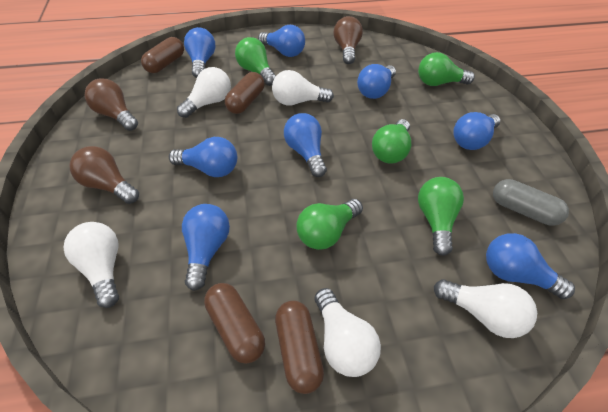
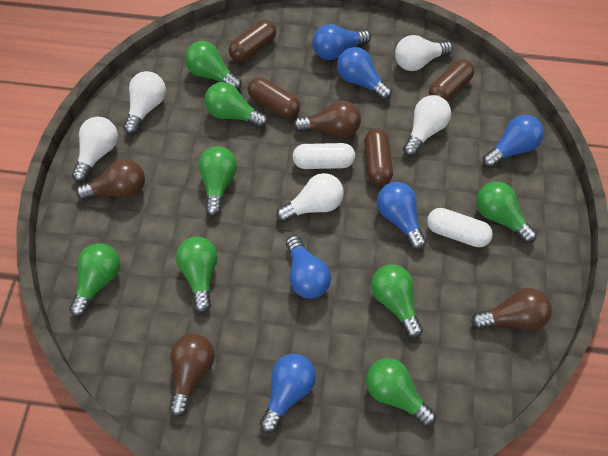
blue light bulb: [169,137,237,177] [182,204,230,291] [184,27,215,78] [258,25,305,57] [284,113,327,177] [357,64,396,99] [453,112,500,150] [486,233,575,299] = 8 -> [260,354,316,433] [286,235,331,299] [312,24,371,60] [337,47,392,100] [377,182,427,250] [483,115,544,168] = 6
brown light bulb: [69,146,139,204] [85,78,138,131] [334,16,363,64] = 3 -> [76,159,145,200] [169,334,215,417] [293,100,361,138] [471,288,552,331] = 4
green light bulb: [235,37,276,86] [296,199,363,250] [372,119,411,164] [418,52,475,86] [418,177,464,256] = 5 -> [69,243,120,317] [176,237,217,313] [185,41,242,90] [198,146,237,217] [204,82,268,128] [366,358,436,427] [371,264,423,338] [476,182,537,243] = 8
grey capsule: [493,179,569,226] = 1 -> none = 0
white capsule: none = 0 -> [293,143,355,169] [427,208,493,247] = 2

